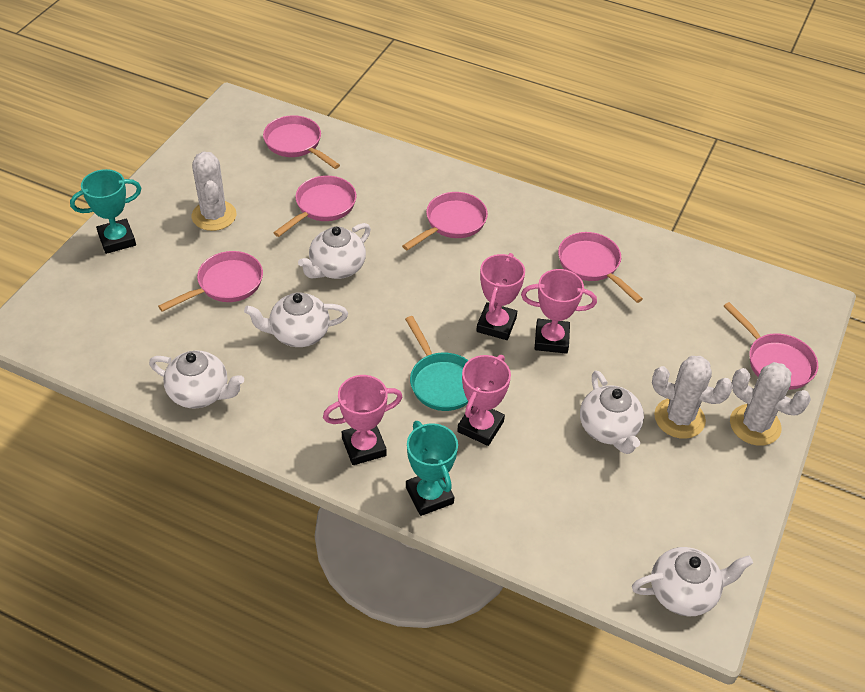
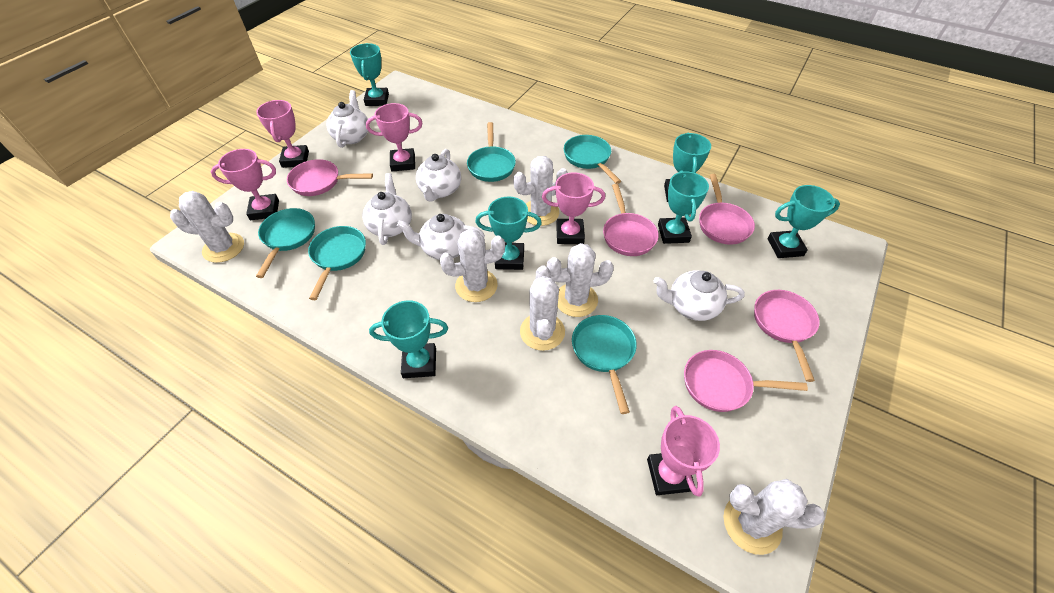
pink pan: [158,251,263,312] [263,115,340,169] [273,176,357,237] [402,192,488,251] [558,232,643,303] [724,302,818,390] = 6 -> [287,159,373,196] [603,184,659,256] [684,350,808,412] [699,174,755,245] [754,290,819,382] = 5
pink trophy: [323,375,402,465] [457,355,511,446] [476,253,525,340] [521,269,597,354] = 4 -> [211,149,279,220] [256,100,309,168] [366,103,423,172] [542,172,605,244] [647,406,720,497] = 5
turquoise pan: [405,316,469,411] = 1 -> [256,208,315,278] [308,226,366,300] [467,122,516,182] [564,135,621,184] [572,315,637,414] = 5
turquoise trophy: [70,169,142,254] [406,421,458,516] = 2 -> [350,43,389,106] [369,300,448,378] [475,197,542,270] [658,170,709,244] [664,133,711,202] [768,185,840,258] = 6
white cactus: [192,151,236,231] [652,356,733,439] [730,362,811,446] = 3 -> [170,191,244,263] [440,229,505,302] [513,156,568,226] [520,266,565,351] [547,243,614,317] [723,479,825,555] = 6

